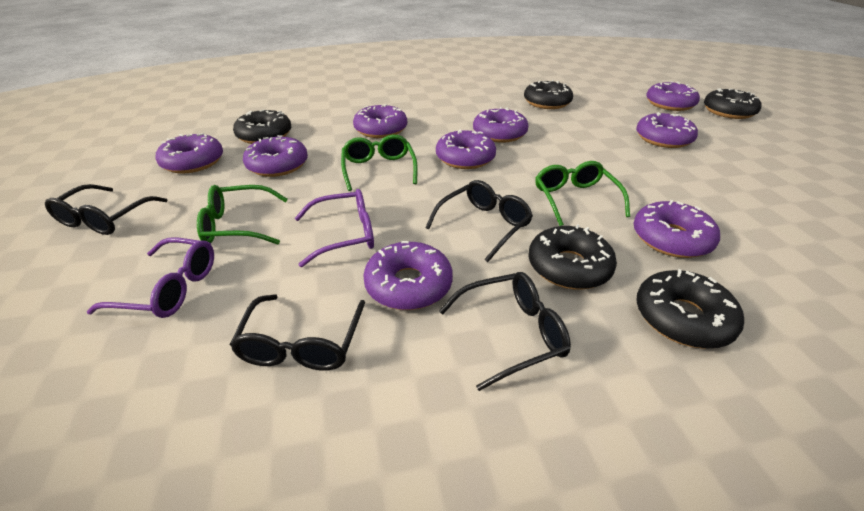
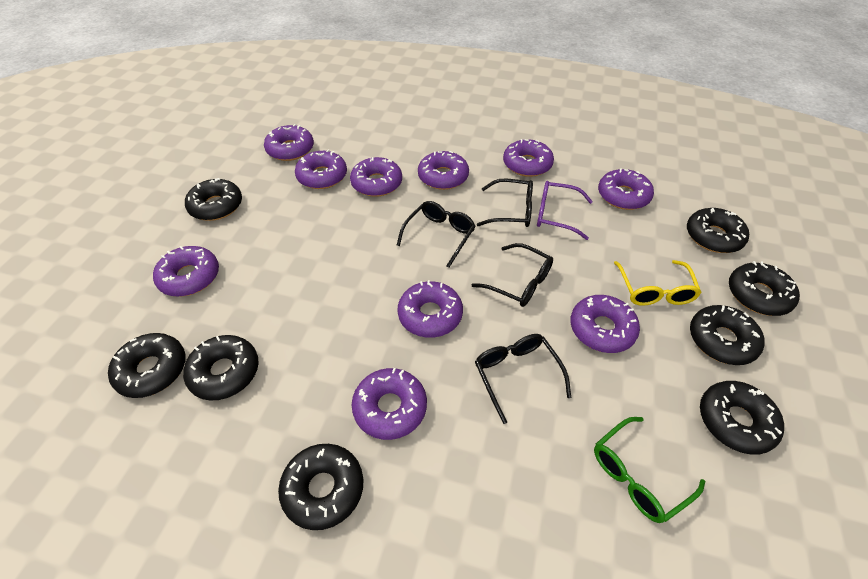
black donut: [233,110,291,144] [524,80,573,109] [528,224,617,289] [636,269,744,349] [704,88,761,119] = 5 -> [108,333,186,398] [183,335,259,400] [185,178,242,221] [278,444,363,530] [687,208,749,253] [690,305,765,365] [700,381,784,455] [729,261,800,316] = 8
green glasses: [197,185,288,245] [341,135,418,191] [535,161,630,226] = 3 -> [594,417,705,523] = 1
purple donut: [155,133,223,173] [243,135,308,177] [353,104,407,138] [363,241,453,310] [436,130,496,169] [473,107,528,143] [633,200,720,258] [636,112,698,148] [646,81,700,111] = 9 -> [153,246,219,297] [264,124,314,161] [295,149,347,189] [350,157,402,197] [352,368,427,440] [398,280,463,338] [418,151,469,190] [503,139,554,177] [570,295,640,353] [598,168,654,210] = 10
purple glasses: [87,237,214,318] [295,189,374,267] = 2 -> [537,181,593,240] = 1
yellow glasses: none = 0 -> [614,260,702,306] = 1

